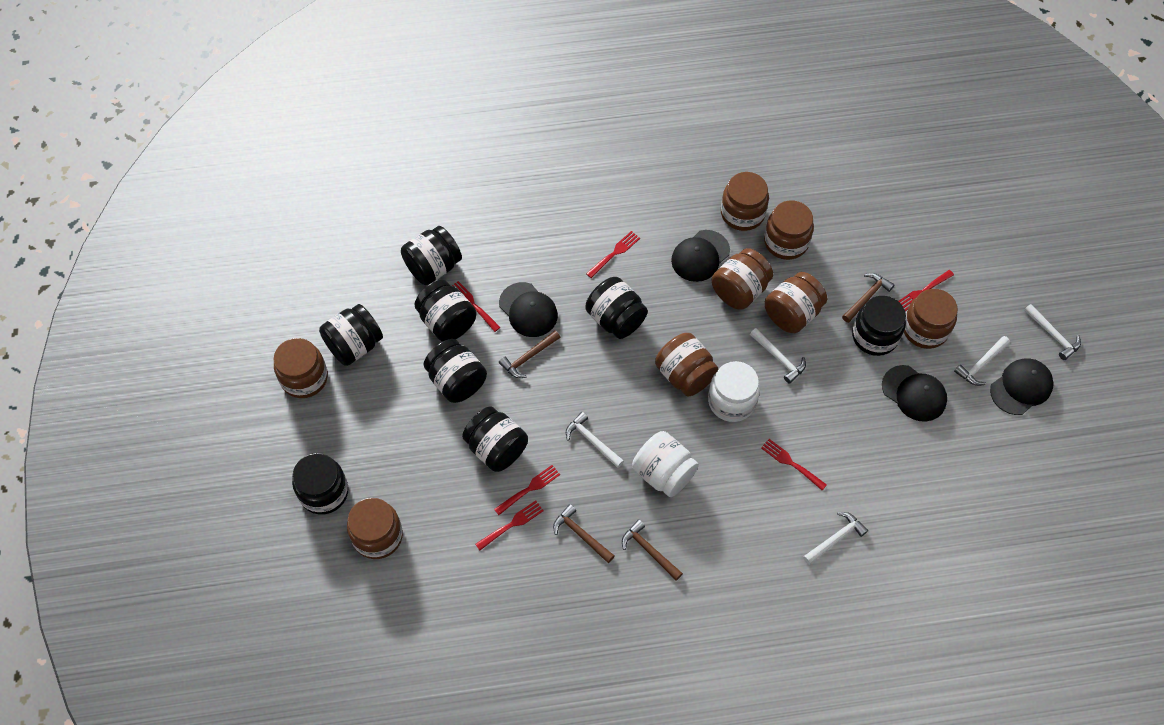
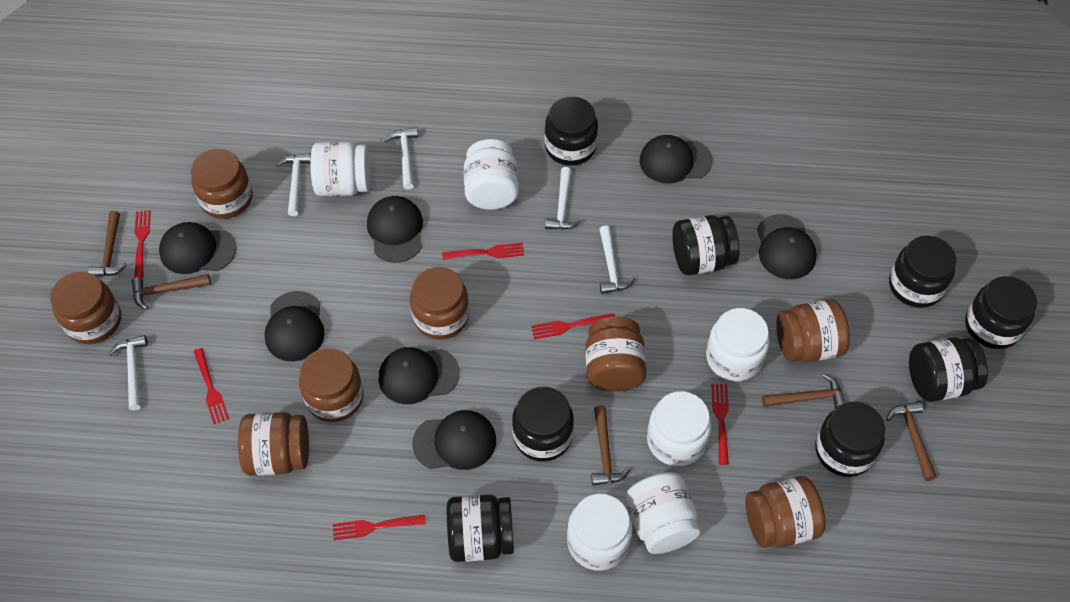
black cap: [499,282,558,337] [671,230,730,282] [882,365,947,422] [990,358,1054,415] = 4 -> [159,222,236,274] [264,291,325,361] [367,196,423,263] [379,347,460,404] [412,410,496,470] [639,135,713,184] [757,214,817,279] = 7
brown hammer: [499,331,560,378] [553,504,615,563] [622,519,683,581] [842,273,895,323] = 4 -> [88,211,127,277] [132,274,211,309] [591,406,631,486] [762,374,846,408] [886,401,937,481] = 5
white jar: [632,431,699,497] [708,361,760,422] = 2 -> [310,142,370,197] [464,139,519,210] [567,494,632,571] [624,472,700,554] [647,391,711,466] [706,308,769,381] = 6

